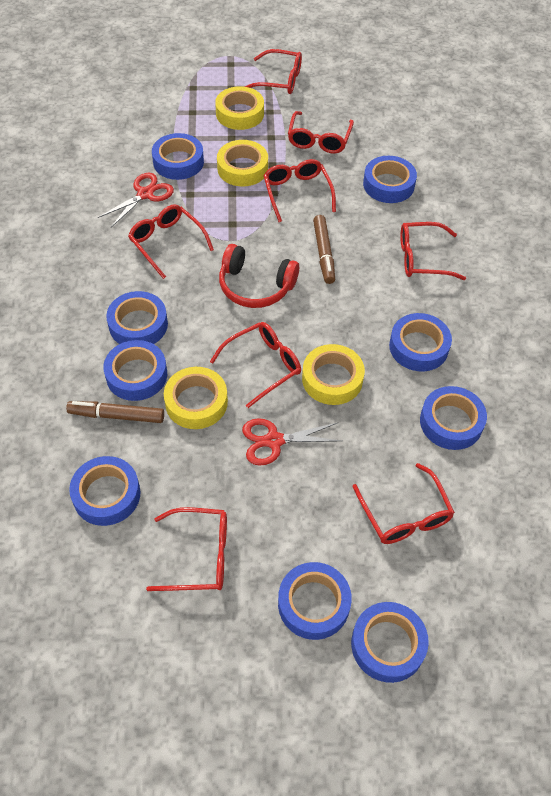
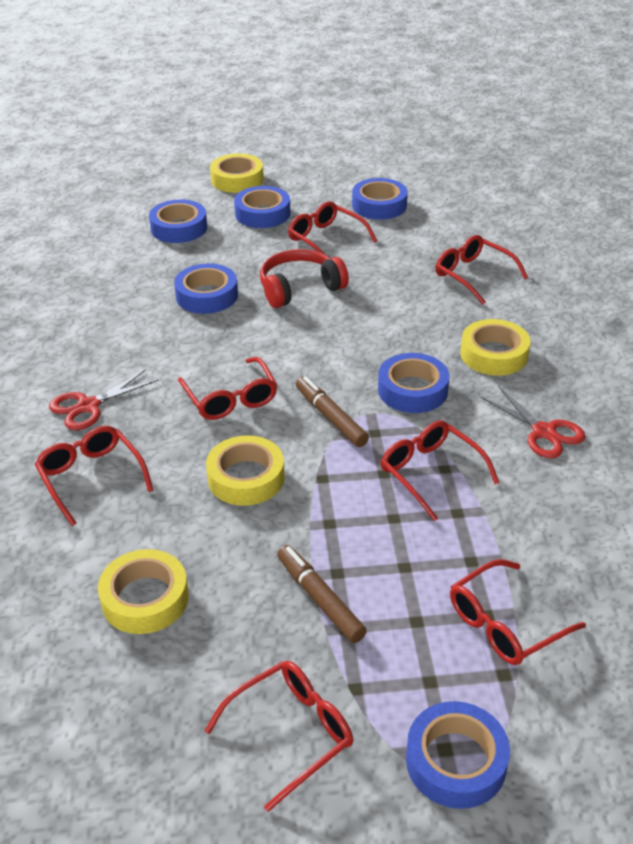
blue tape: [69,456,141,526] [103,340,167,401] [106,291,168,344] [152,133,204,180] [278,562,352,640] [351,602,429,683] [363,156,417,203] [389,313,452,371] [420,386,487,450] = 9 -> [149,200,207,243] [174,264,238,314] [234,186,290,228] [352,178,408,220] [378,353,450,413] [406,701,510,809] = 6
red glasses: [128,204,214,279] [146,507,227,591] [210,322,301,408] [244,49,302,94] [263,159,336,222] [288,111,354,154] [352,463,455,544] [400,222,466,280] = 8 -> [35,426,153,526] [178,357,278,420] [204,661,353,812] [288,201,377,255] [381,421,499,521] [435,235,528,305] [450,559,586,665] = 7

